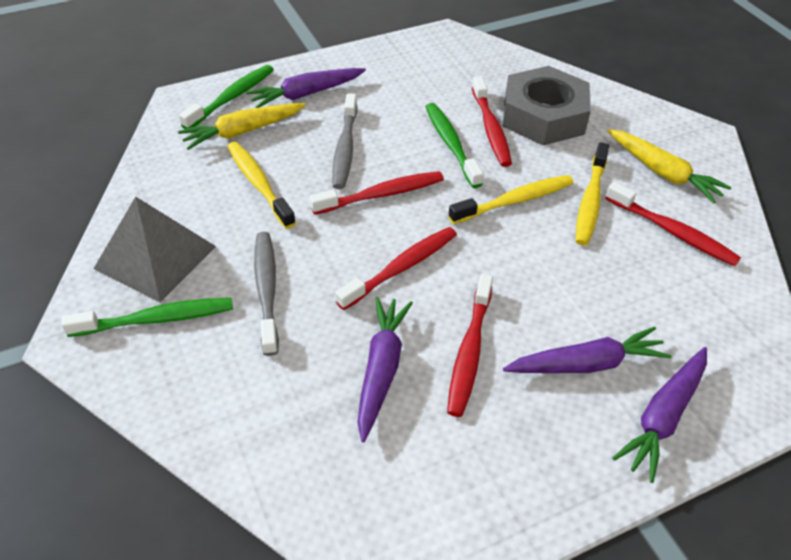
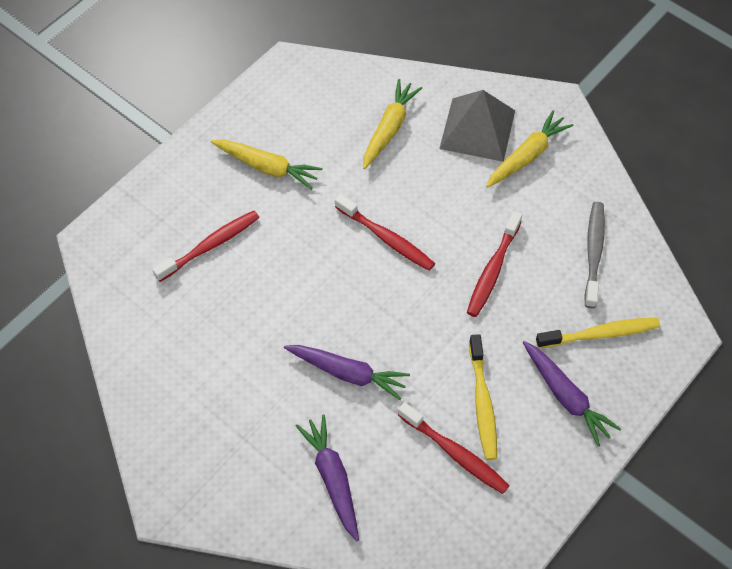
green toothbrush: [62,298,233,337] [179,65,274,129] [425,103,484,188] = 3 -> none = 0
grey nut: [503,66,591,145] = 1 -> none = 0
grey toothbrush: [254,232,279,356] [332,93,357,189] = 2 -> [584,202,605,308] = 1
purple carrot: [247,68,366,108] [357,297,413,442] [503,327,672,373] [613,347,707,483] = 4 -> [284,345,410,400] [296,415,359,541] [522,341,621,447] = 3
red toothbrush: [310,171,444,215] [335,227,457,310] [447,274,493,417] [472,76,512,167] [605,182,741,266] = 5 -> [152,211,260,282] [335,194,435,271] [398,402,510,494] [467,211,522,317] = 4
yellow carrot: [178,103,306,150] [608,129,731,203] = 2 -> [211,140,322,190] [363,79,422,169] [486,110,573,188] = 3
yellow toothbrush: [227,142,296,229] [448,175,573,224] [575,142,609,246] = 3 -> [469,334,497,460] [536,317,660,349] = 2

